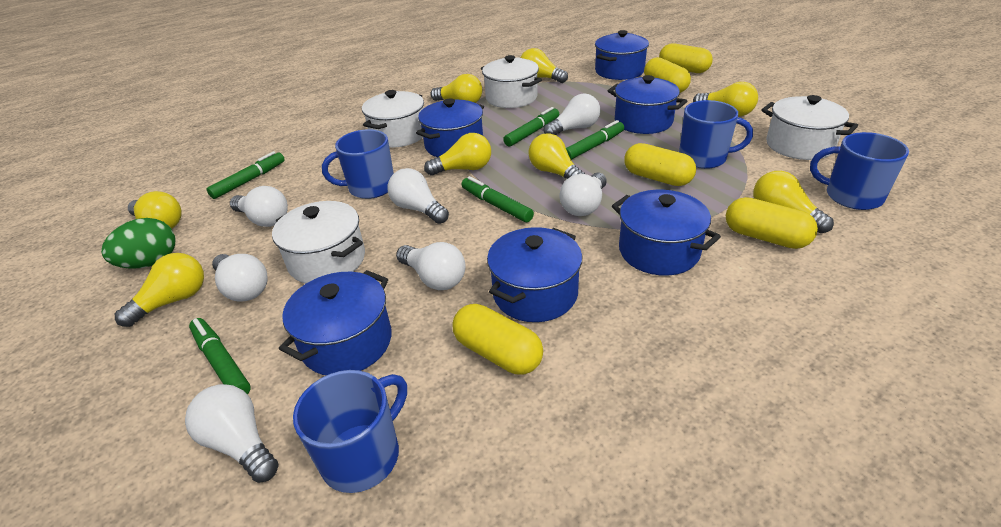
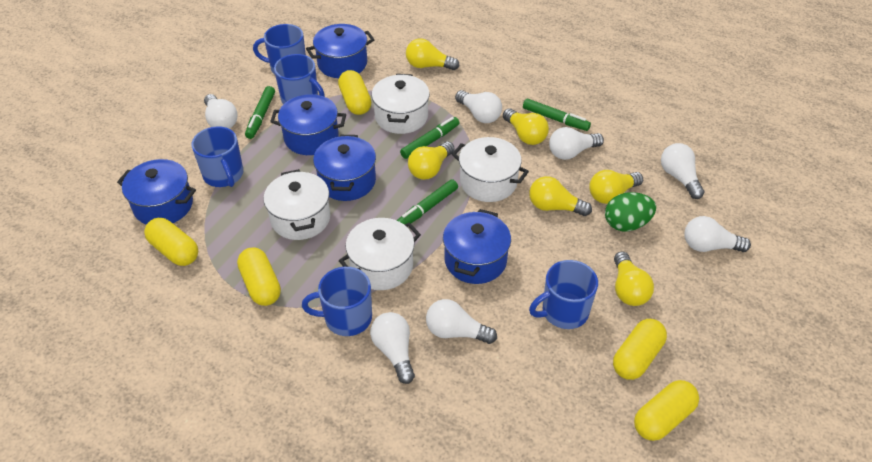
blue mug: [293,370,407,493] [322,129,394,199] [679,100,753,169] [810,132,909,210] = 4 -> [192,126,243,187] [253,24,306,74] [274,54,325,104] [302,267,372,336] [529,260,598,329] = 5
blue pot: [279,270,392,375] [416,99,484,157] [487,227,582,322] [595,30,649,80] [608,75,687,134] [612,190,721,276] = 6 -> [117,159,196,225] [270,94,346,155] [306,24,375,78] [313,135,376,201] [443,209,511,284] = 5
green marker: [189,318,251,394] [207,151,285,199] [462,176,534,222] [503,107,559,147] [566,120,624,160] = 5 -> [245,86,275,139] [397,179,458,224] [400,117,459,159] [523,99,591,131] = 4
yellow light bulb: [115,253,204,327] [128,191,182,229] [424,133,491,175] [430,74,482,103] [521,48,568,83] [528,133,585,179] [693,82,758,116] [753,171,834,233] = 8 -> [406,38,459,70] [408,142,455,180] [503,108,549,145] [529,176,592,216] [589,170,643,204] [614,251,654,306] = 6

